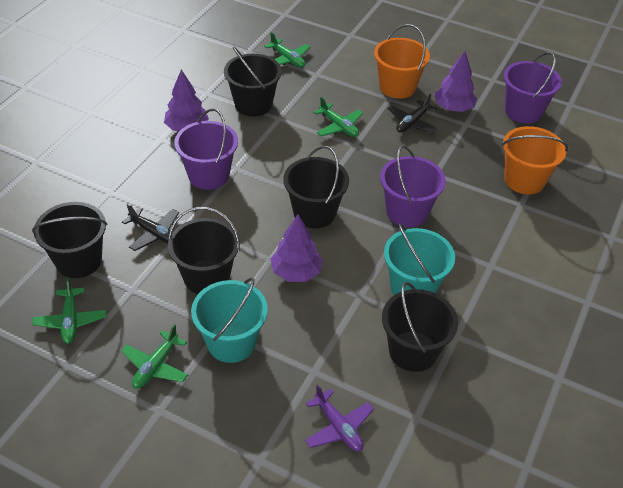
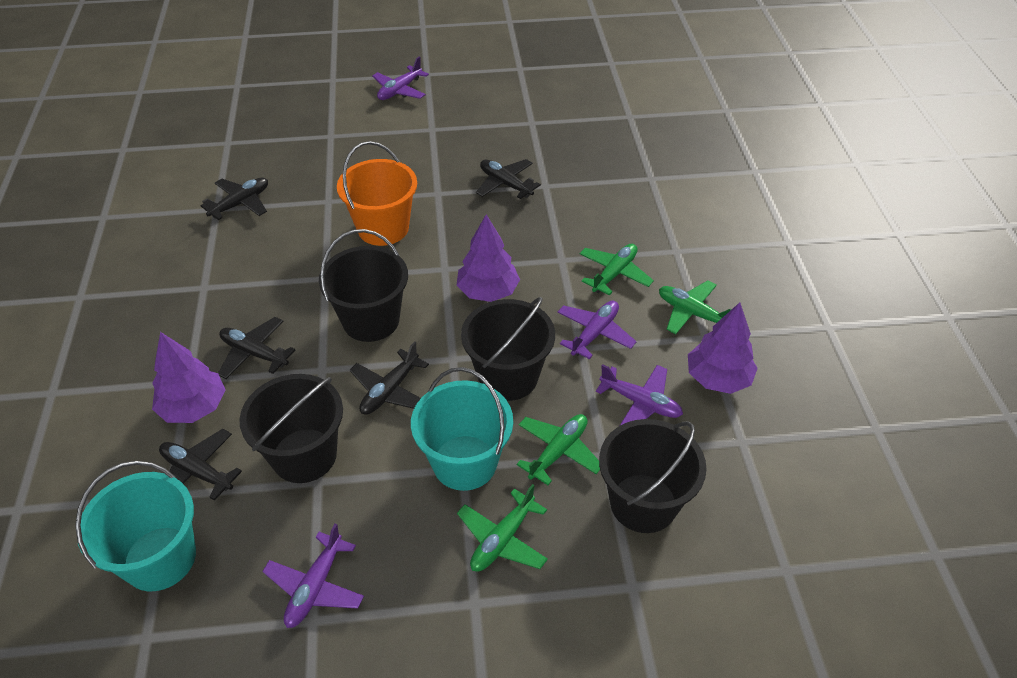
black bucket: [32,202,107,278] [168,207,240,294] [224,47,282,117] [283,146,349,229] [382,282,458,372] = 5 -> [239,374,343,483] [319,229,408,342] [461,297,555,401] [599,419,707,533] = 4
black plane: [122,203,179,251] [388,94,438,133] = 2 -> [159,429,242,501] [201,178,268,220] [218,317,295,379] [350,341,429,415] [476,159,541,199] = 5
orange bucket: [374,24,430,99] [502,126,568,194] = 2 -> [337,141,417,246] = 1
purple bucket: [174,109,238,190] [380,146,446,227] [504,52,562,124] = 3 -> none = 0
purple plane: [305,384,374,452] = 1 -> [262,523,364,628] [372,56,429,100] [557,301,637,359] [596,364,683,426] = 4

